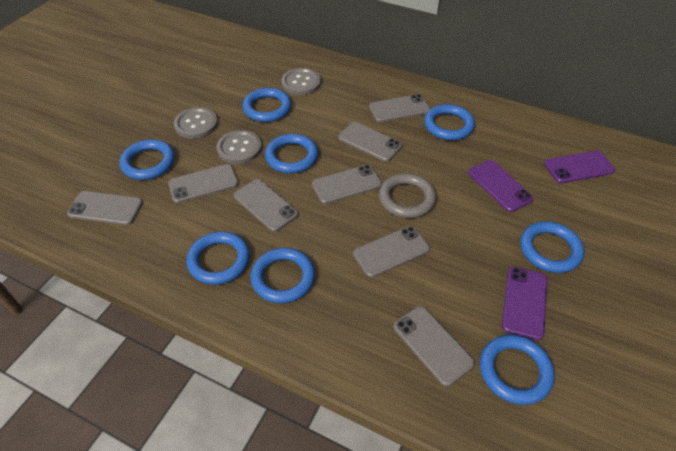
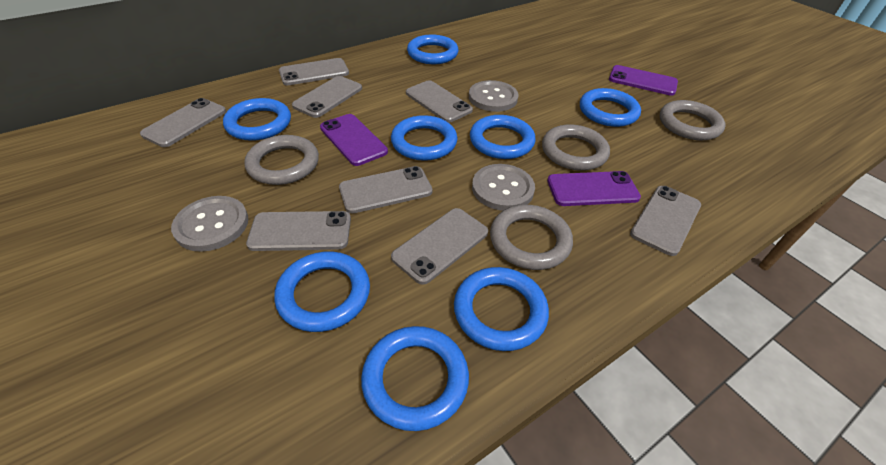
grey ring: [379,173,436,218] = 1 -> [244,135,319,185] [490,205,573,270] [542,124,610,171] [660,100,725,140] = 4

